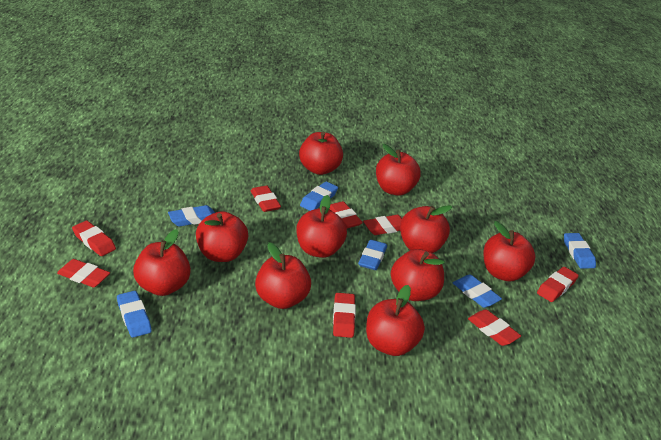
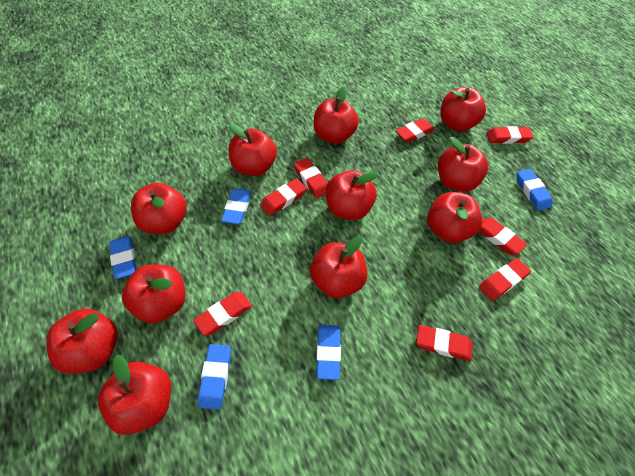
blue eraser: [117,291,152,338] [168,205,215,227] [300,181,338,211] [358,240,387,270] [453,274,502,308] [564,233,596,269] = 6 -> [109,236,136,279] [198,344,231,410] [221,188,251,224] [316,325,341,380] [517,169,553,211] = 5
red apple: [133,229,191,296] [196,211,248,262] [255,242,311,309] [296,195,347,258] [299,132,343,175] [366,285,425,356] [376,144,421,196] [391,249,445,301] [400,205,452,253] [483,221,535,281] = 10 -> [46,309,118,374] [98,354,171,435] [122,265,185,323] [131,183,186,234] [229,123,277,176] [310,236,367,298] [313,86,359,144] [326,170,378,220] [427,192,482,243] [438,137,488,192] [440,87,486,132] = 11

